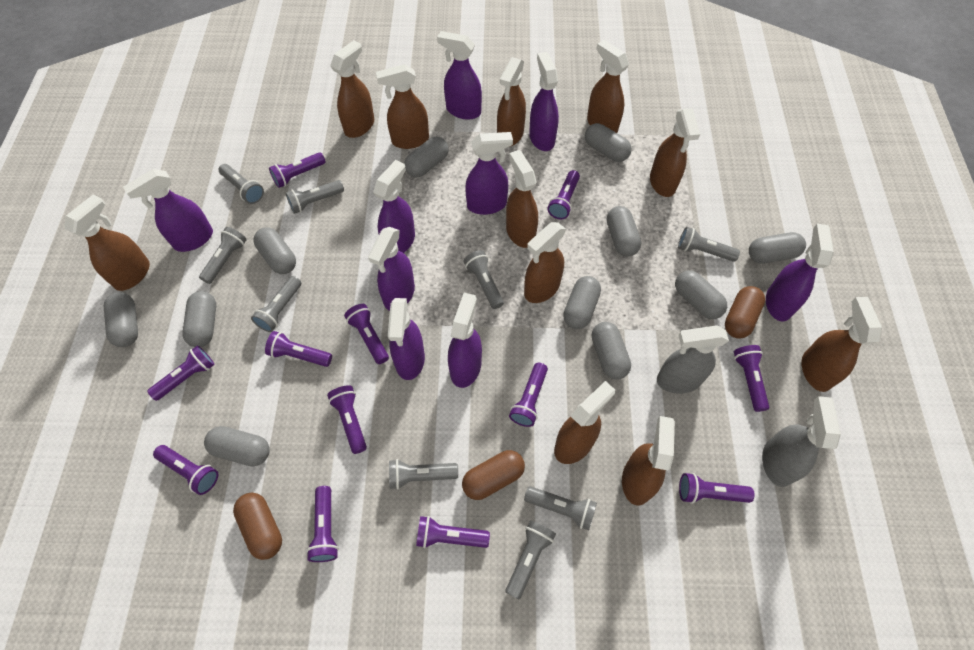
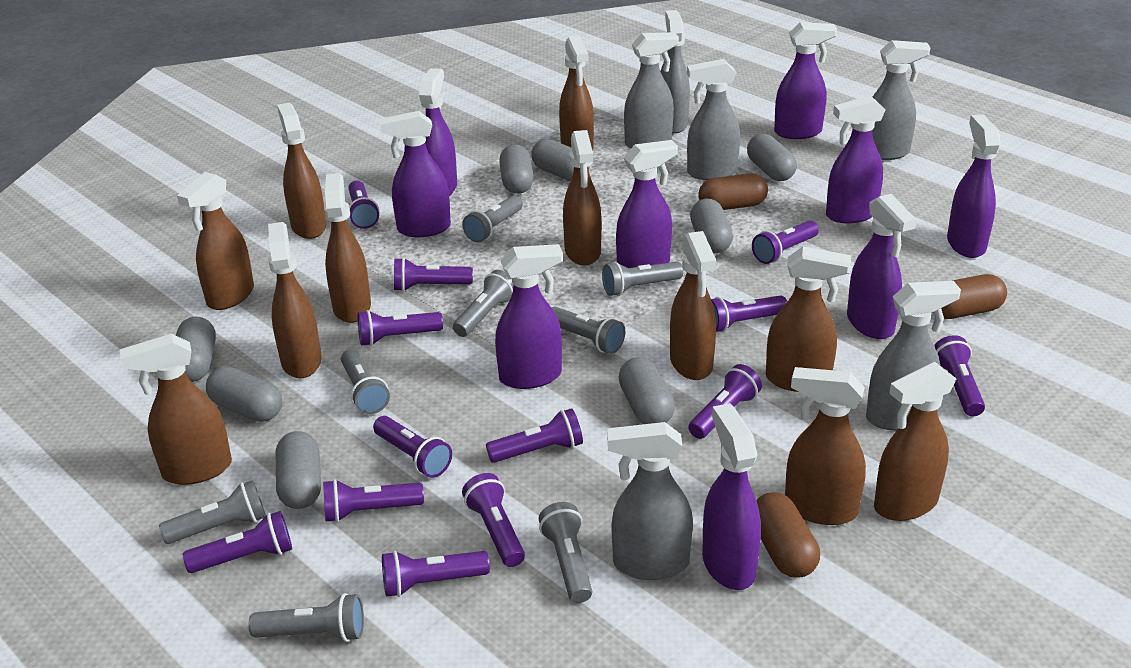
grey capsule: [104,292,138,347] [182,291,216,347] [204,426,270,467] [254,227,296,274] [404,137,449,177] [563,276,601,329] [585,123,632,162] [592,322,631,379] [607,206,641,257] [675,270,727,319] [749,232,806,264] = 11 -> [176,317,216,382] [206,366,282,422] [276,431,321,509] [499,144,534,194] [531,139,590,181] [618,357,675,424] [690,198,733,253] [747,134,797,181] = 8
grey flashlight: [199,227,247,284] [219,164,264,204] [251,276,301,332] [286,180,344,214] [389,459,458,490] [463,250,504,309] [506,520,556,599] [524,486,597,530] [678,227,740,262] = 9 -> [159,480,266,544] [249,593,364,642] [341,349,390,414] [453,270,513,337] [462,196,523,242] [539,502,592,603] [551,306,625,354] [602,262,683,296] = 8
grey spray bottle: [657,325,729,394] [762,396,841,487] = 2 -> [607,422,693,580] [624,32,679,148] [660,10,690,134] [687,59,740,180] [866,281,961,430] [872,40,930,160] = 6
purple flashlight: [147,345,215,401] [153,445,218,495] [265,331,332,367] [269,152,326,188] [306,486,339,562] [327,385,367,454] [344,304,389,364] [416,516,490,548] [509,363,548,427] [547,170,580,219] [679,473,755,504] [734,345,769,412] = 12 -> [183,511,292,573] [323,479,424,522] [348,181,379,229] [357,310,443,346] [373,416,452,478] [382,551,490,597] [394,257,473,291] [462,473,525,567] [486,408,583,463] [688,364,762,439] [711,296,787,332] [752,221,819,264] [934,335,985,416] = 13

